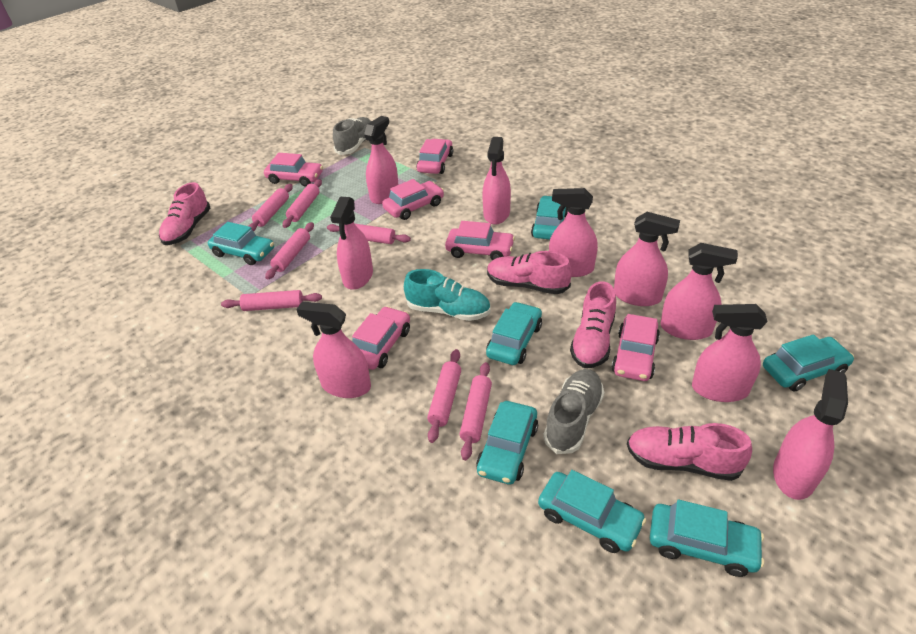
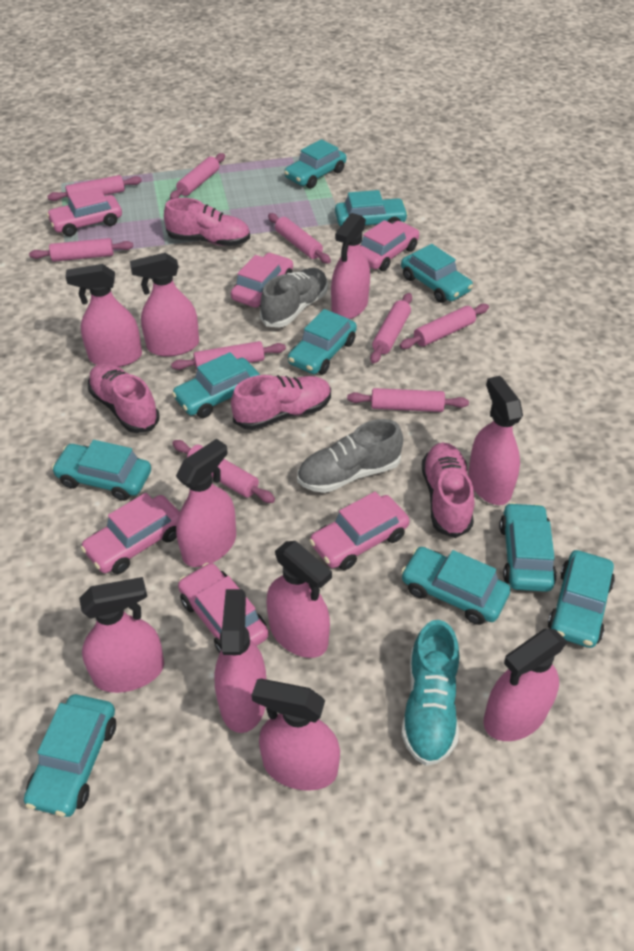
pink rolling pin: [221,290,322,311] [248,184,293,232] [265,222,314,280] [283,179,322,228] [327,224,411,244] [427,349,461,443] [459,362,492,460] = 7 -> [29,238,133,262] [47,175,142,201] [170,153,225,200] [171,341,286,370] [172,440,275,503] [268,213,331,264] [347,388,469,412] [370,293,412,364] [399,304,489,349] = 9
pink spray bottle: [296,302,371,398] [330,197,373,290] [364,116,399,204] [482,137,511,225] [549,188,598,277] [614,212,680,306] [660,243,738,340] [692,304,768,402] [773,369,848,500] = 9 -> [66,264,142,367] [79,577,164,693] [130,253,199,356] [176,439,236,567] [215,589,266,733] [252,679,340,791] [267,541,332,658] [331,213,370,319] [468,376,523,505] [484,629,567,741] = 10
turquoise car: [208,222,274,265] [476,401,538,484] [486,302,542,365] [531,196,568,239] [538,470,646,553] [650,500,764,577] [763,334,854,392] = 7 -> [24,694,116,817] [52,440,151,501] [172,352,260,418] [284,139,346,188] [288,309,357,374] [335,190,408,227] [401,244,473,303] [401,547,510,625] [499,502,557,592] [548,550,615,648] = 10

